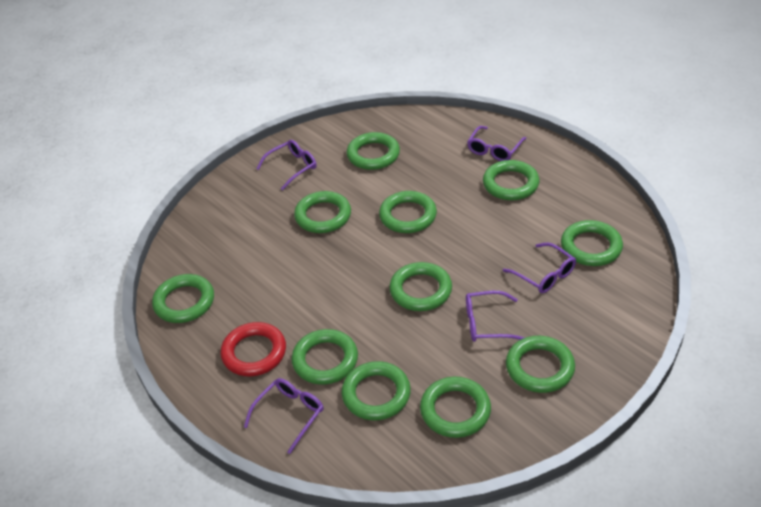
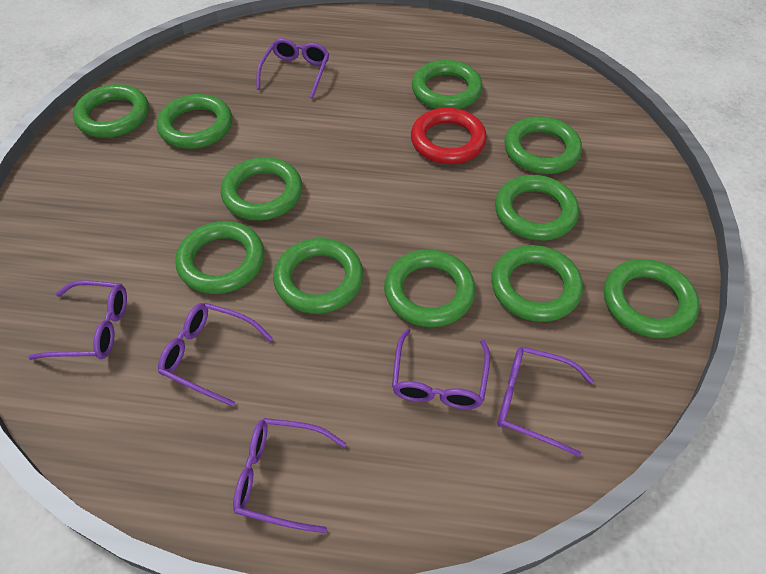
purple glasses: [244,378,324,454] [256,140,317,190] [466,291,525,342] [467,126,526,161] [503,243,576,293] = 5 -> [28,280,127,360] [158,303,273,407] [233,418,346,533] [256,38,329,99] [392,329,490,410] [497,346,594,457] = 6

